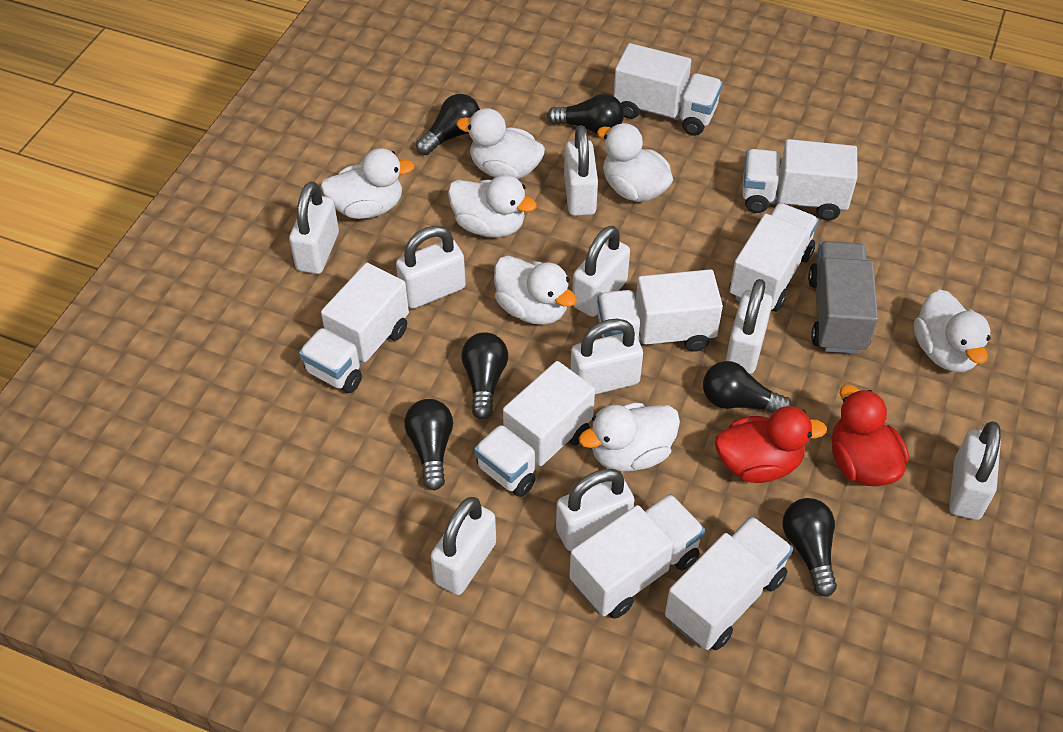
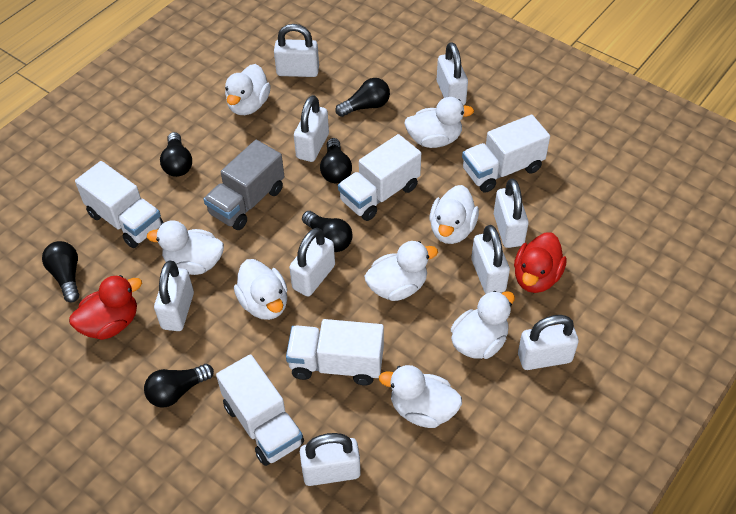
white duck: [320,148,415,219] [448,175,537,238] [456,108,545,179] [494,256,577,325] [579,403,680,472] [597,123,673,202] [914,289,991,372] = 7 -> [147,220,224,275] [225,64,271,115] [234,259,288,320] [364,241,438,301] [379,365,462,428] [404,97,474,148] [430,185,479,244] [451,291,515,359] = 8
white truck: [299,263,409,393] [474,361,595,497] [569,494,705,619] [597,269,723,352] [613,43,723,136] [665,516,793,650] [729,203,819,312] [742,139,857,220] = 8 -> [75,161,163,248] [216,354,304,466] [286,319,384,385] [338,134,421,221] [462,115,550,193] = 5

